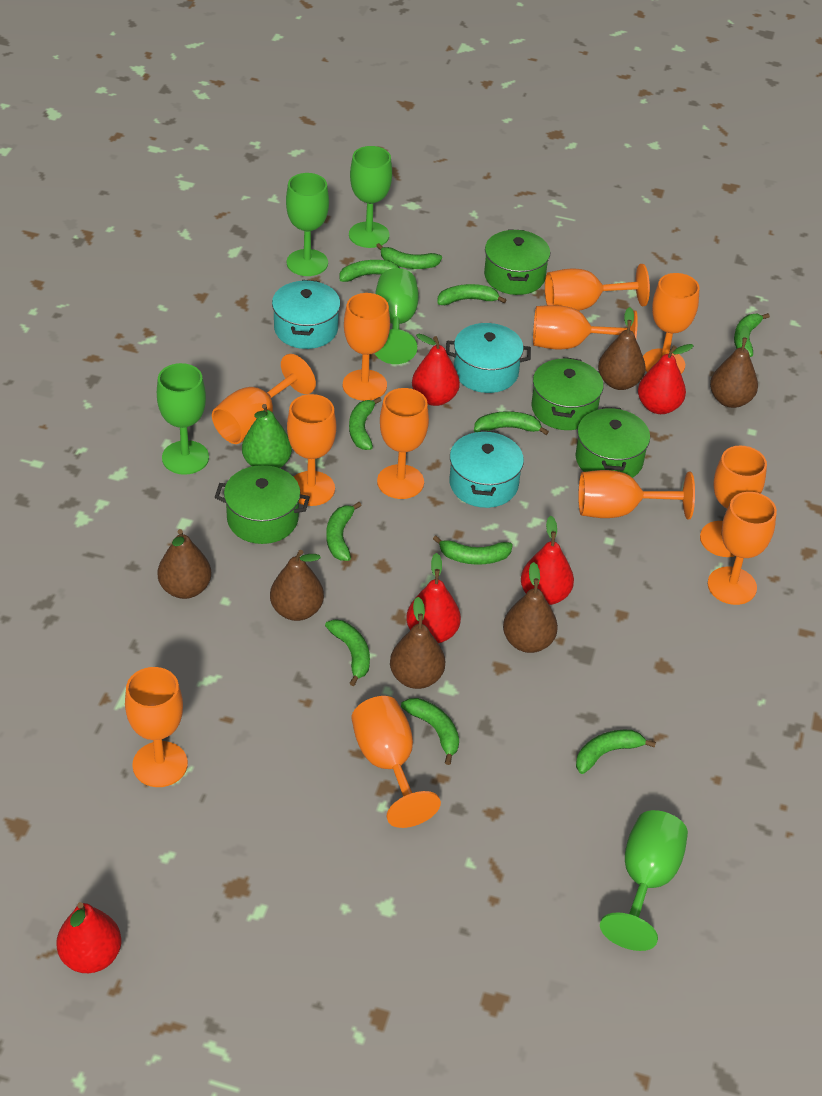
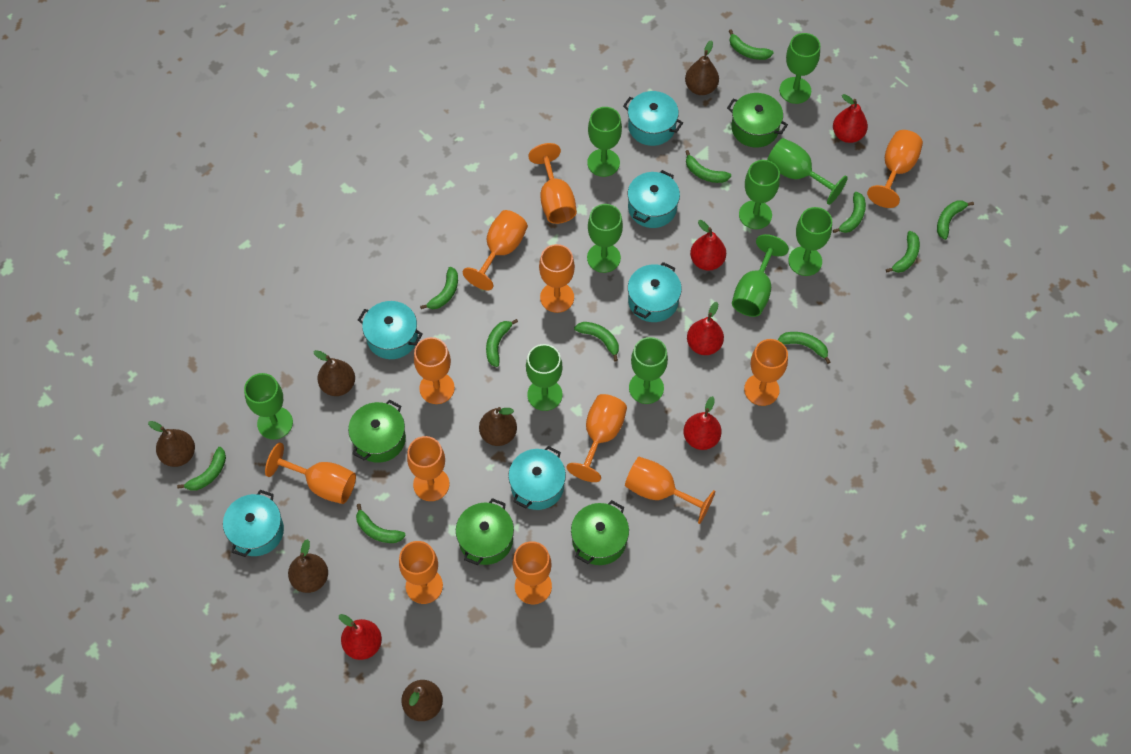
green goblet: [157,363,209,475] [286,173,329,276] [349,146,392,248] [375,268,419,364] [600,810,688,951] = 5 -> [244,373,293,439] [526,344,563,411] [587,107,622,177] [587,204,623,273] [629,337,668,404] [732,234,789,317] [739,160,780,229] [767,138,848,205] [779,33,820,104] [788,207,832,276] = 10
green pear: [242,404,292,468] = 1 -> none = 0
turquoise pot: [272,280,340,349] [446,323,531,393] [450,430,524,508] = 3 -> [223,490,284,557] [358,301,423,359] [508,446,566,510] [623,91,683,146] [628,170,680,228] [628,262,682,322] = 6

